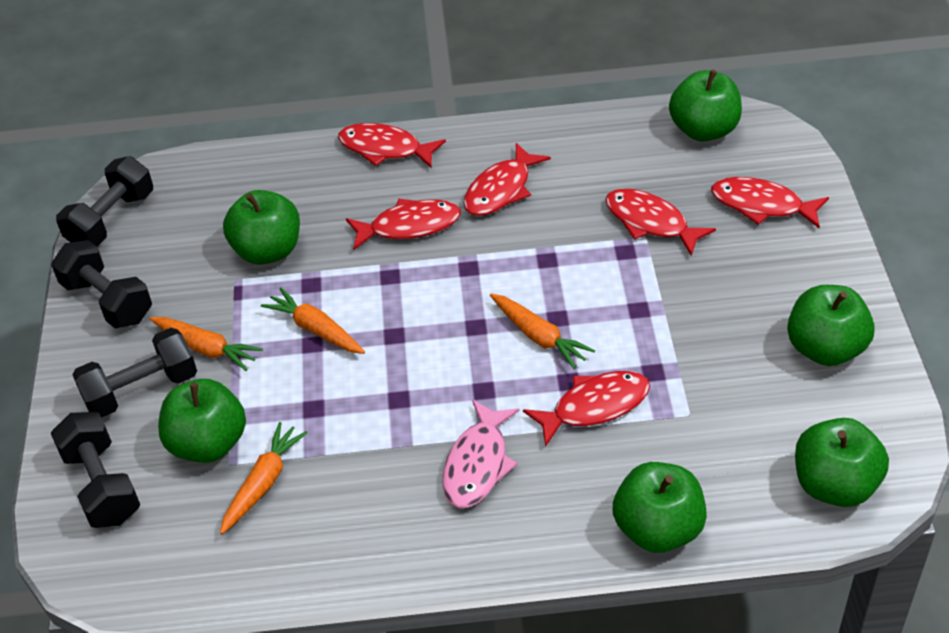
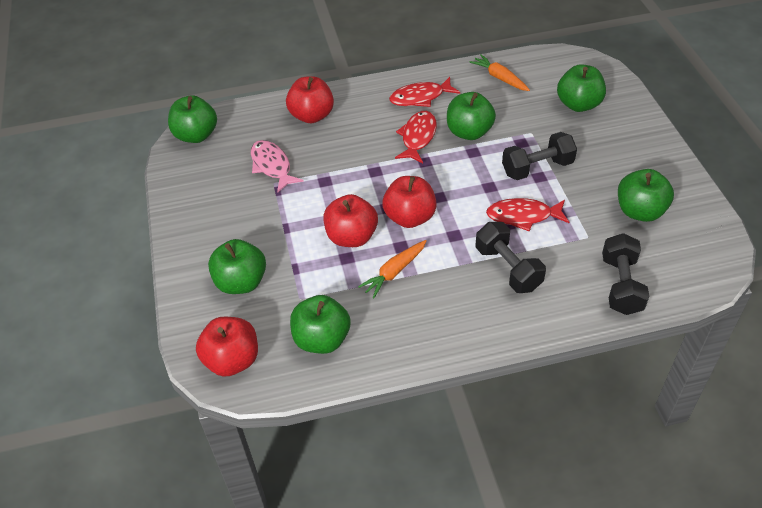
black dumbbell: [51,240,152,329] [51,412,140,528] [56,156,153,246] [72,328,197,418] = 4 -> [476,222,546,293] [502,132,577,180] [602,233,649,315] = 3
orange carrot: [150,317,263,371] [220,422,308,534] [261,288,365,354] [490,293,595,369] = 4 -> [358,240,427,298] [470,54,530,91] = 2
red apple: none = 0 -> [196,317,258,377] [286,76,334,123] [323,194,378,247] [383,176,437,228] = 4
red fish: [338,123,446,168] [346,199,461,250] [463,143,551,216] [523,371,650,447] [605,188,716,256] [711,177,829,228] = 6 -> [389,77,460,107] [395,111,437,163] [486,198,569,231] = 3

